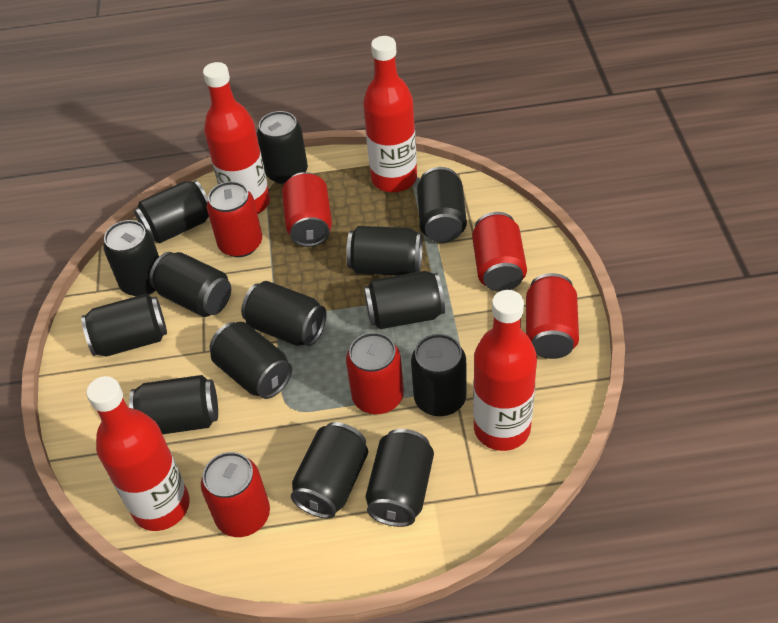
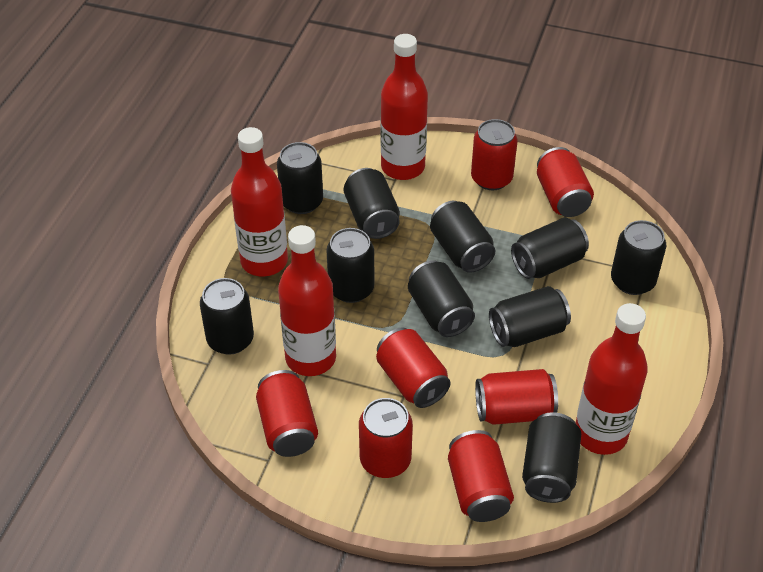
black can: [81,294,167,357] [103,220,159,296] [129,375,218,435] [134,180,209,243] [150,252,231,317] [210,322,292,399] [241,281,326,346] [257,111,308,185] [291,422,368,519] [346,226,422,276] [364,271,445,329] [365,429,434,527] [411,334,467,416] [417,167,467,243] = 14 -> [200,278,254,355] [277,142,323,214] [326,228,374,303] [344,168,400,239] [408,260,475,337] [430,201,495,273] [489,286,571,347] [511,217,589,279] [522,412,581,503] [611,220,666,295] = 10
red can: [201,452,270,537] [207,181,262,257] [282,172,332,247] [346,332,404,414] [472,212,527,292] [526,273,579,359] = 6 -> [256,370,318,457] [359,398,413,478] [376,328,451,408] [448,430,514,522] [471,119,517,190] [475,369,558,425] [537,147,594,217] = 7

